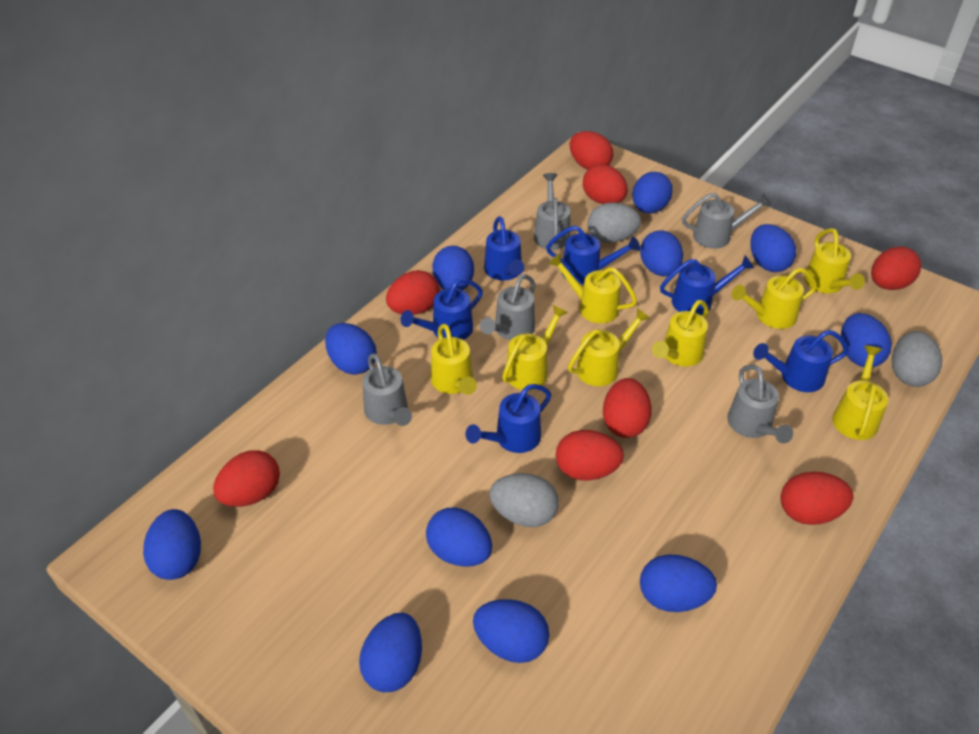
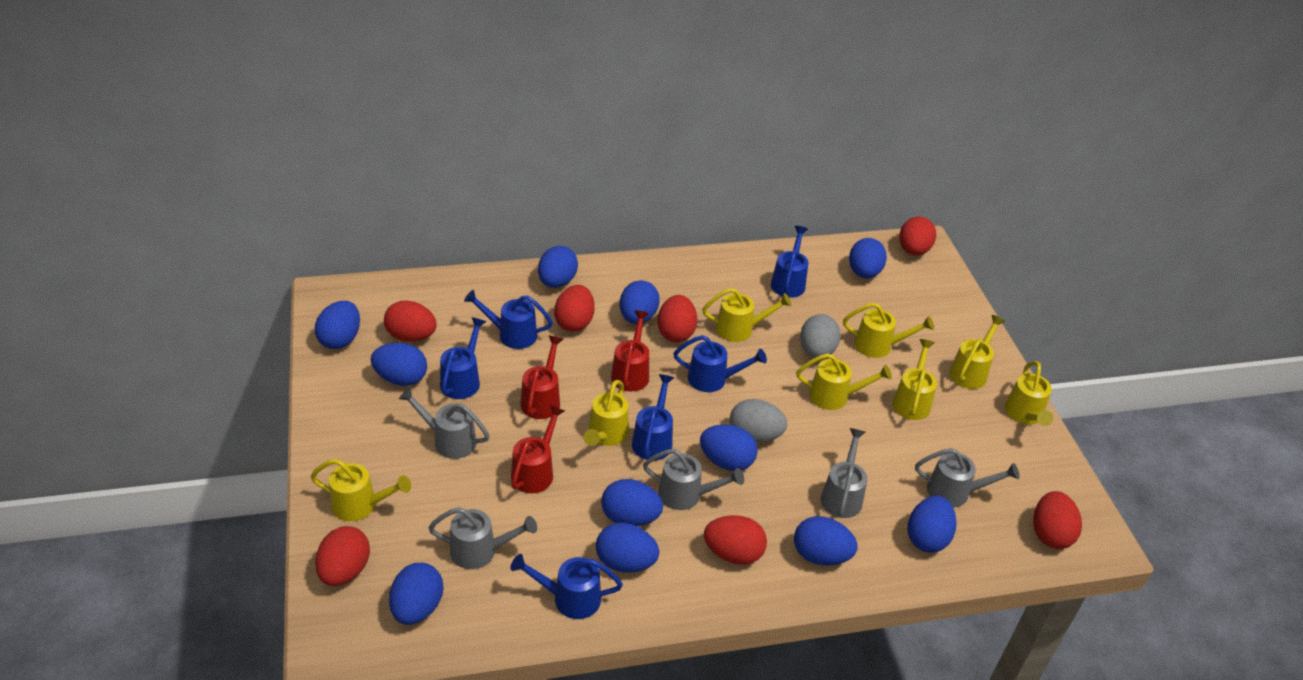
grey egg: [489,473,559,527] [587,203,641,243] [892,331,942,387] = 3 -> [730,399,787,443] [800,314,841,358] = 2
red egg: [213,450,280,507] [386,270,440,315] [556,430,624,481] [570,131,613,170] [583,164,628,204] [603,378,652,438] [780,472,854,525] [871,246,921,290] = 8 -> [315,526,370,586] [384,301,437,342] [554,285,595,332] [657,295,697,342] [704,515,767,565] [899,217,936,256] [1033,491,1082,549] = 7
red watering can: none = 0 -> [511,405,565,493] [520,336,563,419] [611,311,649,391] = 3

